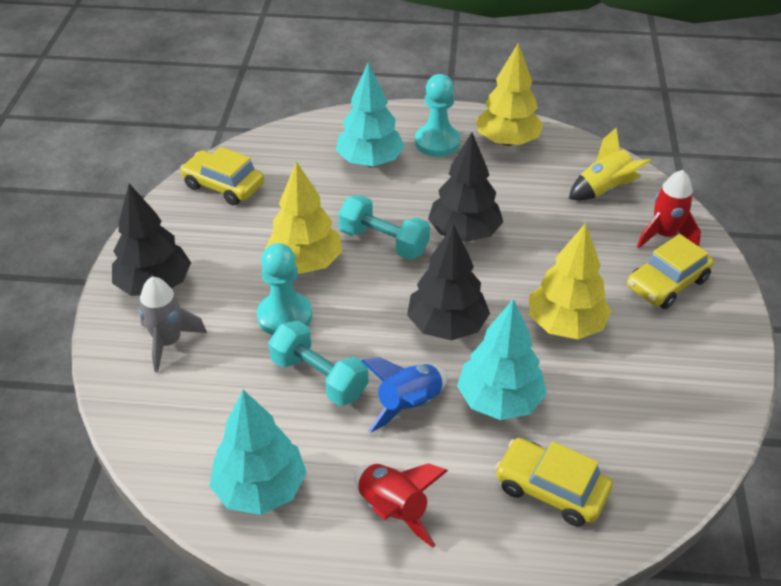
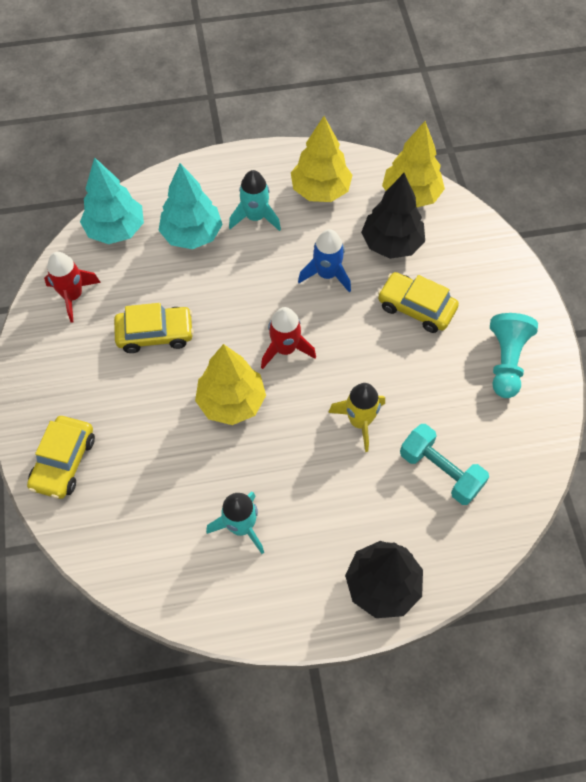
black tree: [112,183,191,296] [407,224,490,340] [428,132,503,242] = 3 -> [345,541,423,618] [361,173,425,259] = 2
grey rocket: [139,277,207,372] = 1 -> none = 0
turquoise dumbbell: [268,321,368,406] [338,195,430,260] = 2 -> [400,424,489,505] = 1
turquoise pawn: [257,243,312,335] [415,74,460,157] = 2 -> [490,313,538,398] = 1
turquoise rocket: none = 0 -> [206,491,264,554] [229,170,281,231] = 2
turquoise tree: [209,390,307,515] [336,62,405,166] [457,299,547,420] = 3 -> [80,157,144,244] [158,163,223,249] = 2

